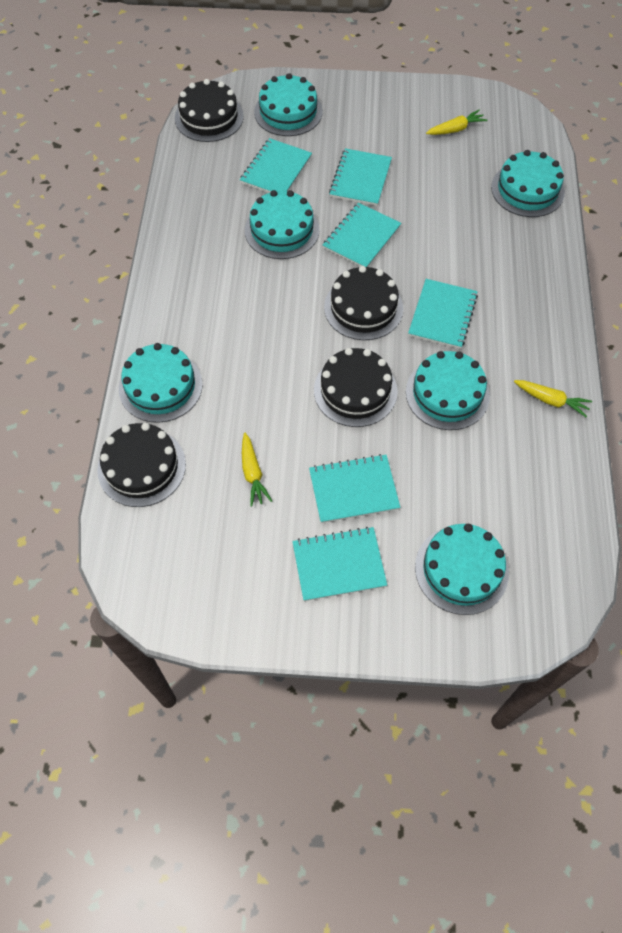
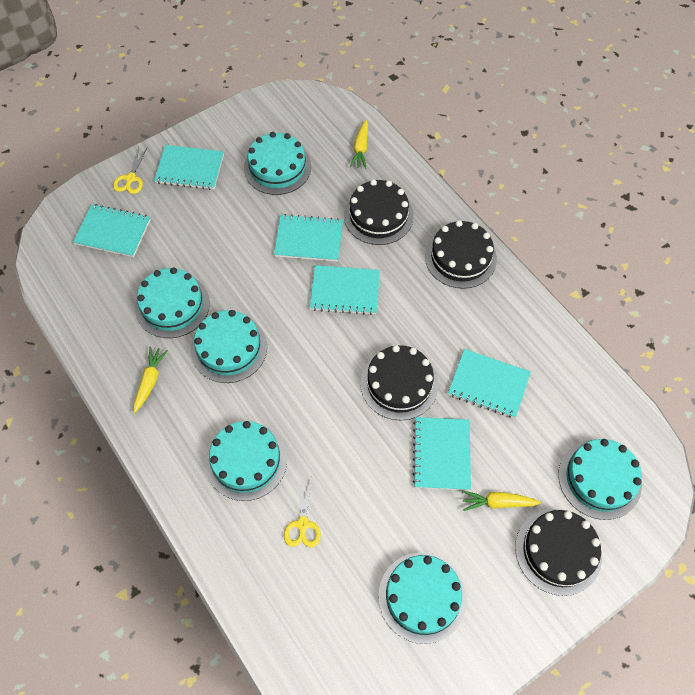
yellow scissors: none = 0 -> [113,147,147,194] [284,476,321,548] = 2

